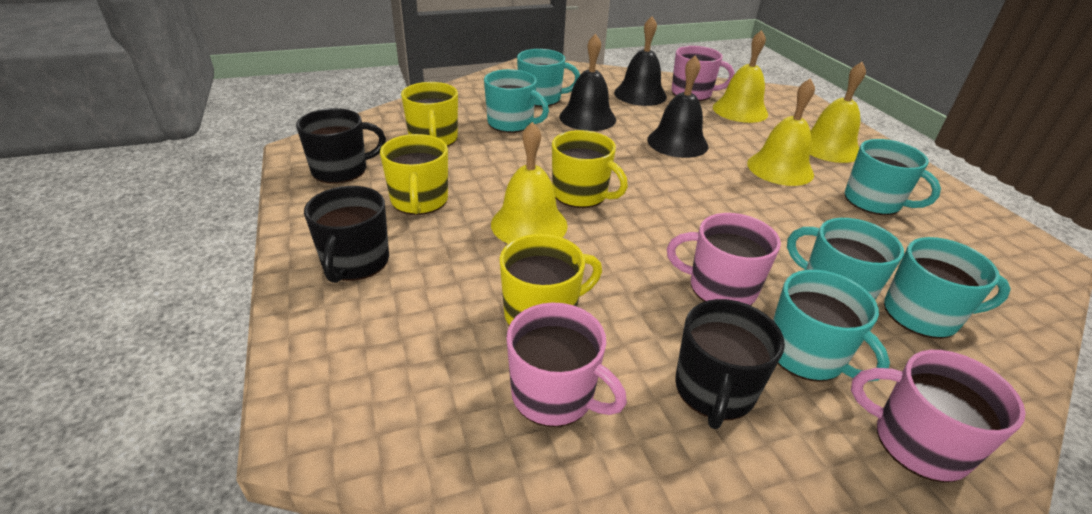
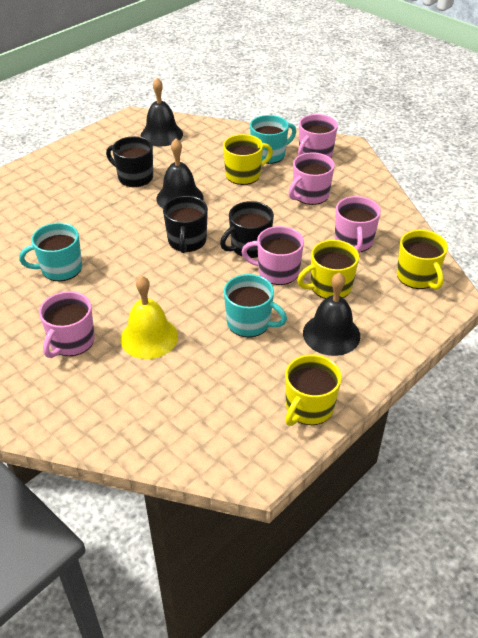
pink mug: [506,302,627,427] [667,213,781,305] [672,46,734,101] [851,350,1026,483] = 4 -> [39,291,95,358] [242,226,304,285] [289,153,335,205] [298,114,338,158] [335,196,381,253] = 5
turquoise mug: [484,69,549,133] [517,49,580,107] [773,270,890,382] [787,218,904,300] [845,139,941,215] [884,237,1011,339] = 6 -> [19,223,82,281] [224,274,287,337] [250,115,296,164] = 3
yellow bell: [491,122,568,244] [713,30,768,123] [747,78,815,186] [810,62,866,163] = 4 -> [120,275,178,359] = 1

